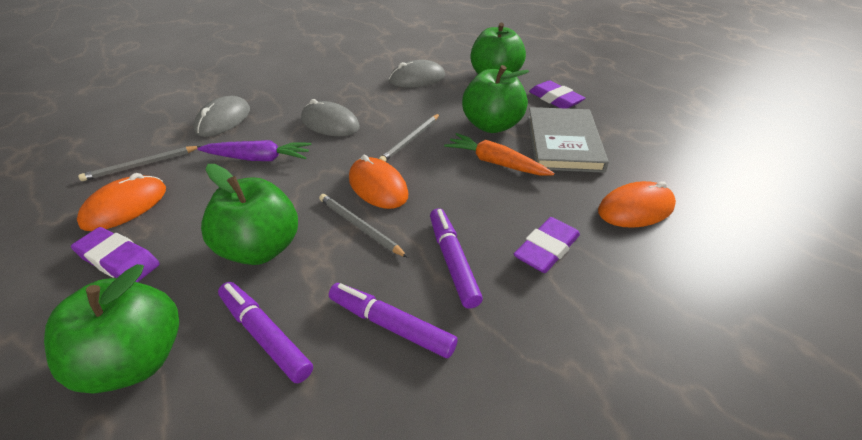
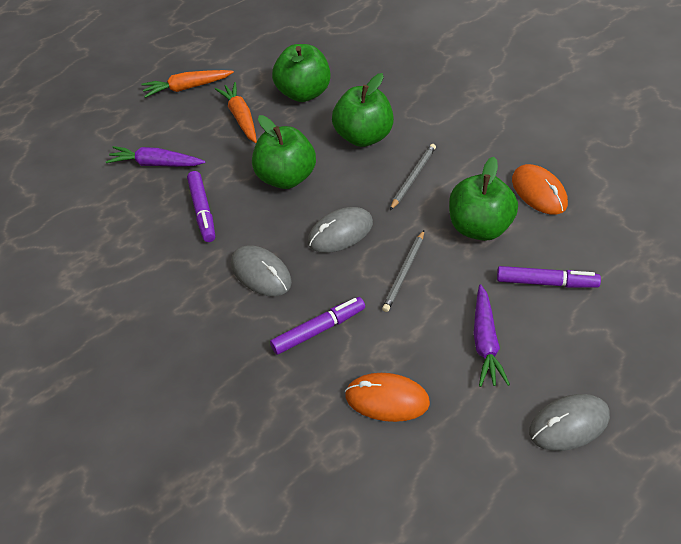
grey book: [528,107,609,173] = 1 -> none = 0
grey pencil: [78,146,201,181] [319,194,408,258] [379,114,440,162] = 3 -> [382,230,424,312] [390,144,436,210] = 2
orange carrot: [444,133,554,176] = 1 -> [141,70,234,98] [215,82,257,143] = 2
orange mouse: [77,173,166,231] [349,155,408,209] [598,181,676,228] = 3 -> [345,373,430,422] [512,164,568,215] = 2
purple carrot: [197,140,311,161] = 1 -> [106,146,205,167] [473,284,510,387] = 2
purple eraser: [71,227,160,282] [514,217,580,273] [529,80,585,109] = 3 -> none = 0

